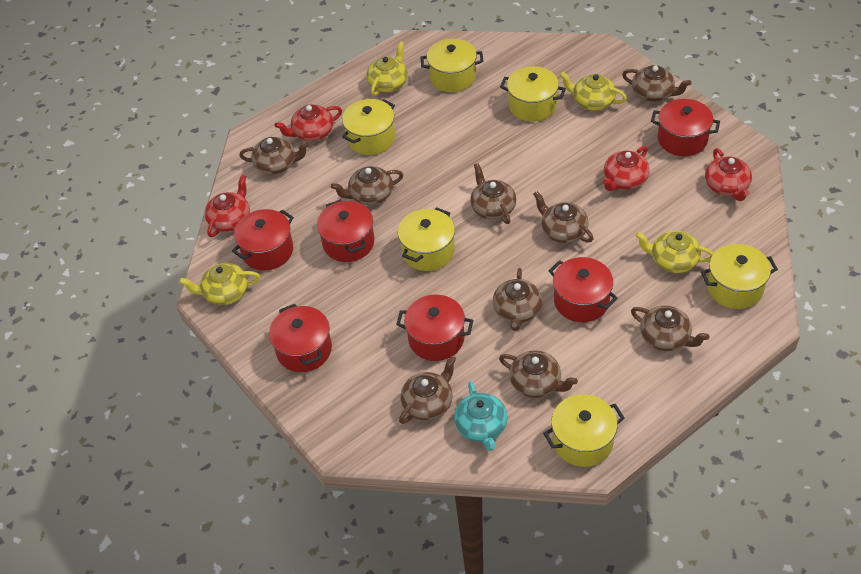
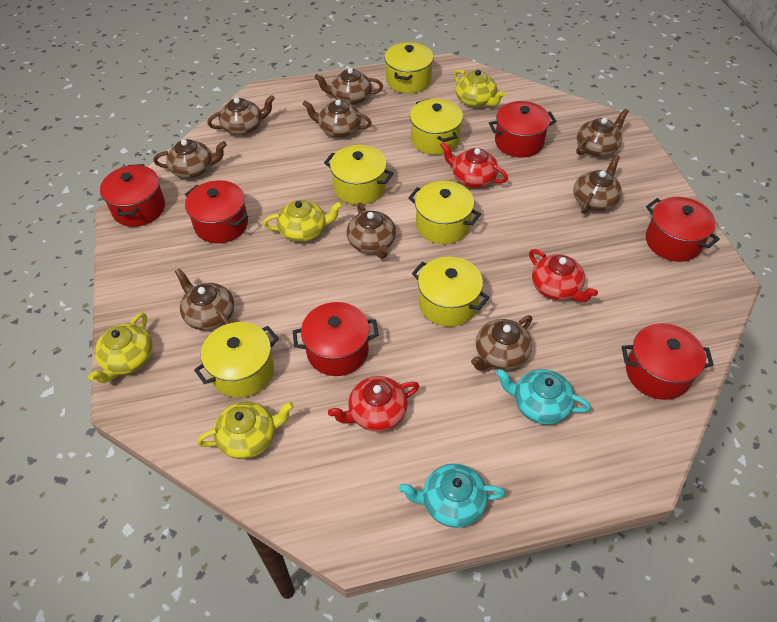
red teapot: [205,175,250,237] [275,104,342,141] [603,146,650,191] [705,148,752,201] = 4 -> [328,376,419,432] [440,142,508,188] [529,249,598,302] = 3
turquoise teapot: [454,381,507,451] = 1 -> [399,463,506,528] [496,369,591,424] = 2

